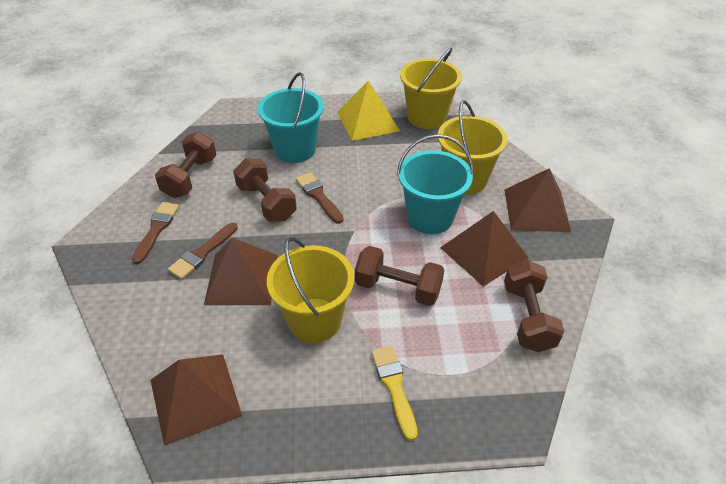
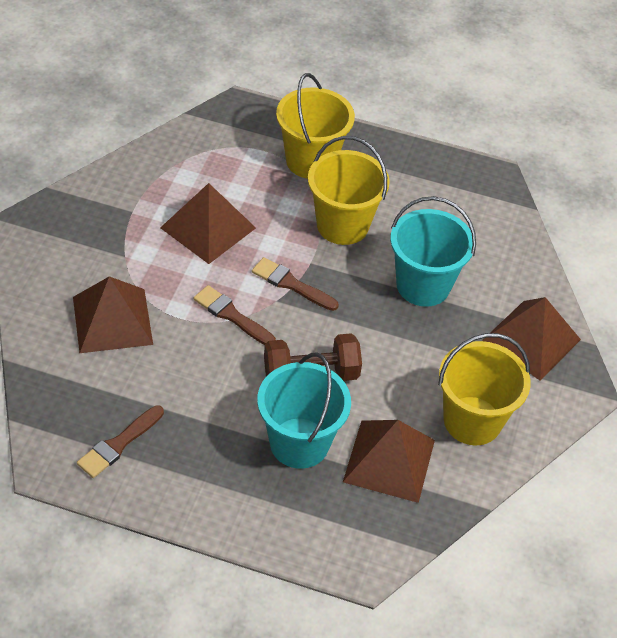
brown dumbbell: [155,132,217,198] [233,158,297,222] [355,246,444,306] [504,260,564,352] = 4 -> [264,333,362,381] = 1
yellow brush: [372,346,418,441] = 1 -> none = 0
yellow pyramid: [337,81,400,141] = 1 -> none = 0

